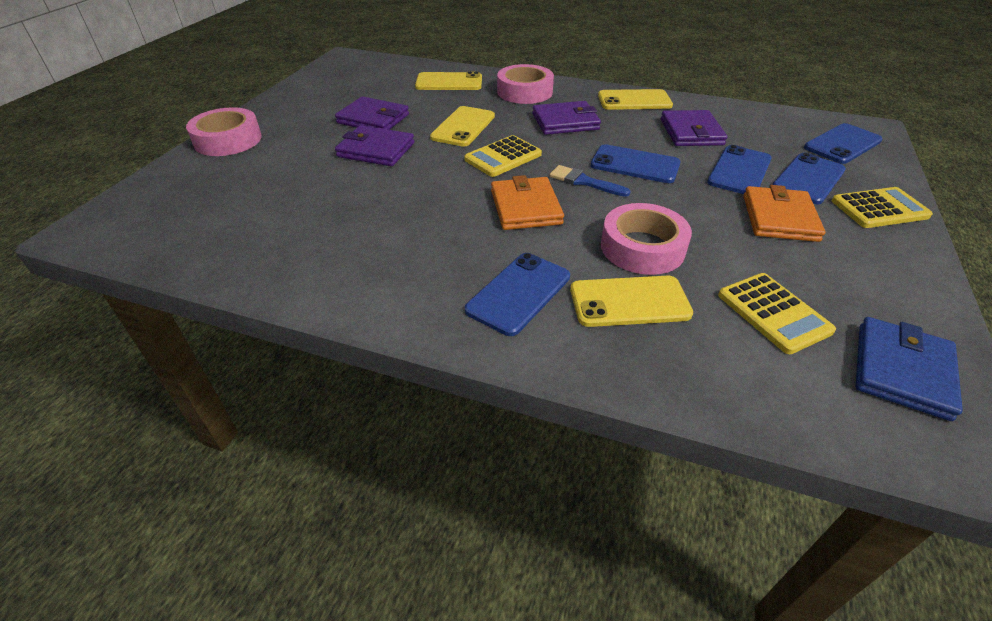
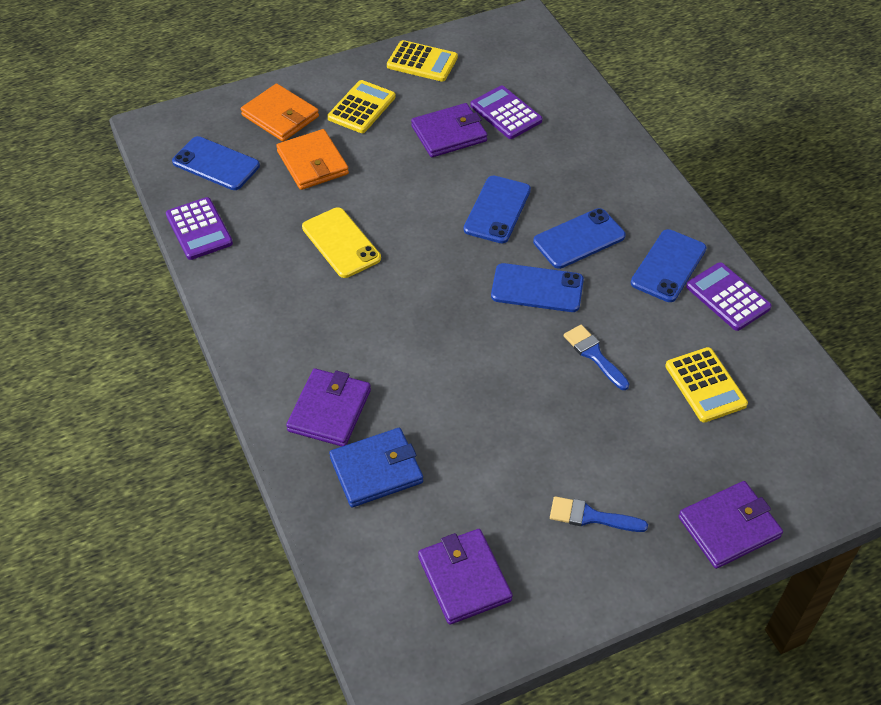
blue brush: [549,165,631,197] = 1 -> [550,496,648,532] [564,325,629,390] = 2
pink tape: [186,107,262,156] [497,64,554,104] [601,203,692,275] = 3 -> none = 0
purple calculator: none = 0 -> [166,197,233,260] [470,86,542,139] [686,262,772,331] = 3
yellow phone: [415,72,482,90] [430,106,495,147] [570,276,693,327] [598,89,673,110] = 4 -> [302,207,381,278] = 1

